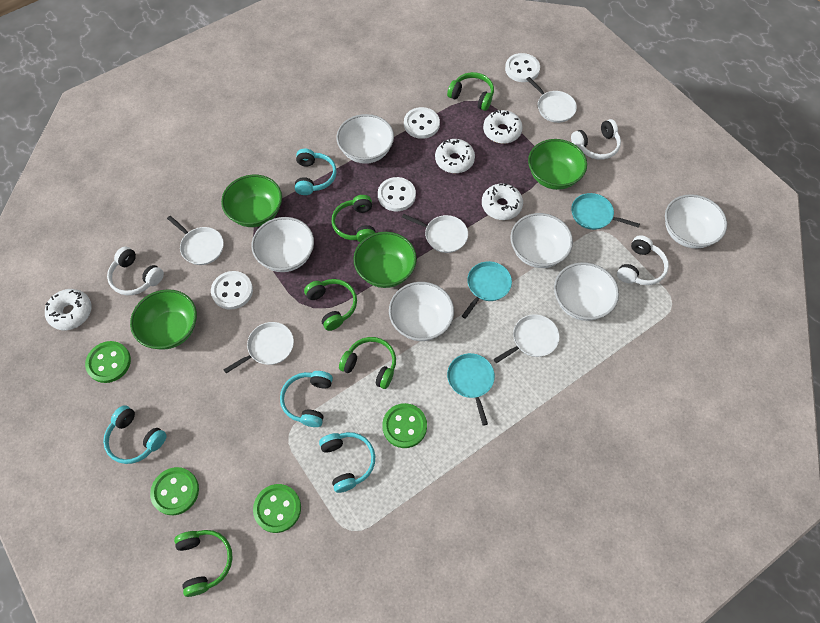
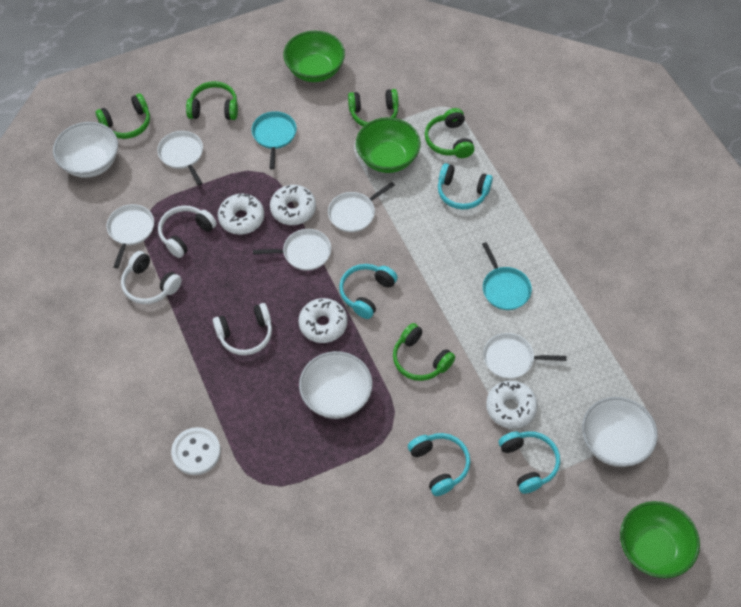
green bowl: [130,289,197,350] [221,175,282,227] [354,232,417,288] [528,139,587,190] = 4 -> [283,31,345,82] [356,117,421,173] [620,501,700,578] = 3
green button: [85,341,131,383] [150,467,199,515] [253,484,301,533] [382,403,427,448] = 4 -> none = 0
turquoise pan: [447,353,495,426] [462,261,512,319] [571,193,640,230] = 3 -> [252,111,297,169] [482,242,532,310] = 2
white bowl: [252,217,314,272] [336,114,394,164] [389,282,454,341] [510,213,573,268] [554,262,619,321] [665,194,727,248] = 6 -> [53,122,118,178] [299,351,373,419] [582,397,658,467] = 3
white button: [211,271,253,310] [378,177,416,211] [404,107,440,139] [505,53,540,82] = 4 -> [171,427,221,475] = 1

